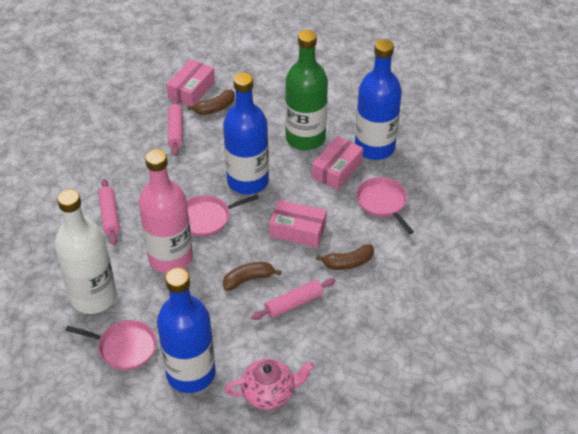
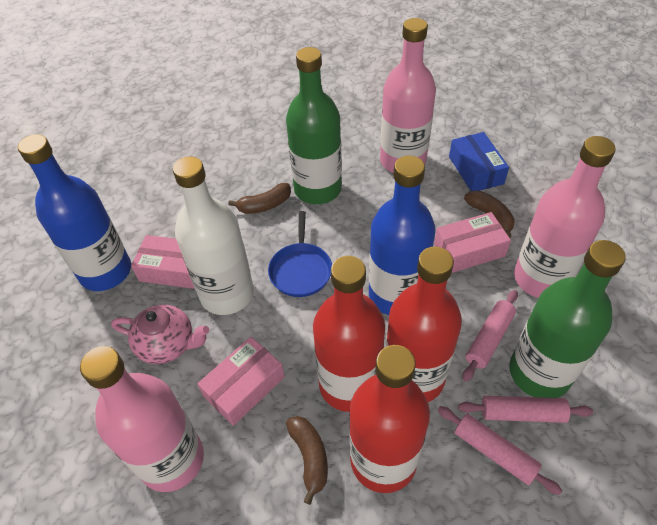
blue bottle: [157,268,216,393] [223,73,269,194] [355,39,402,160] = 3 -> [18,134,131,291] [369,156,436,315] = 2
blue box: none = 0 -> [449,132,509,191] = 1
blue pan: none = 0 -> [268,211,332,297] = 1
green bottle: [285,30,328,150] = 1 -> [286,47,342,204] [509,240,626,398] = 2
pink bottle: [138,149,193,273] = 1 -> [80,346,204,492] [380,18,436,173] [514,136,616,298] = 3
pink pan: [66,320,157,370] [187,195,259,236] [356,177,414,234] = 3 -> none = 0
red bottle: none = 0 -> [313,256,385,412] [349,345,430,493] [386,247,462,402] = 3

